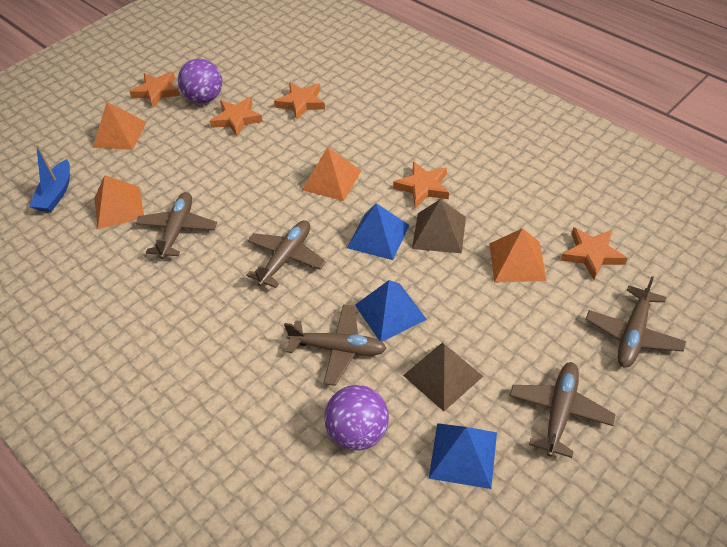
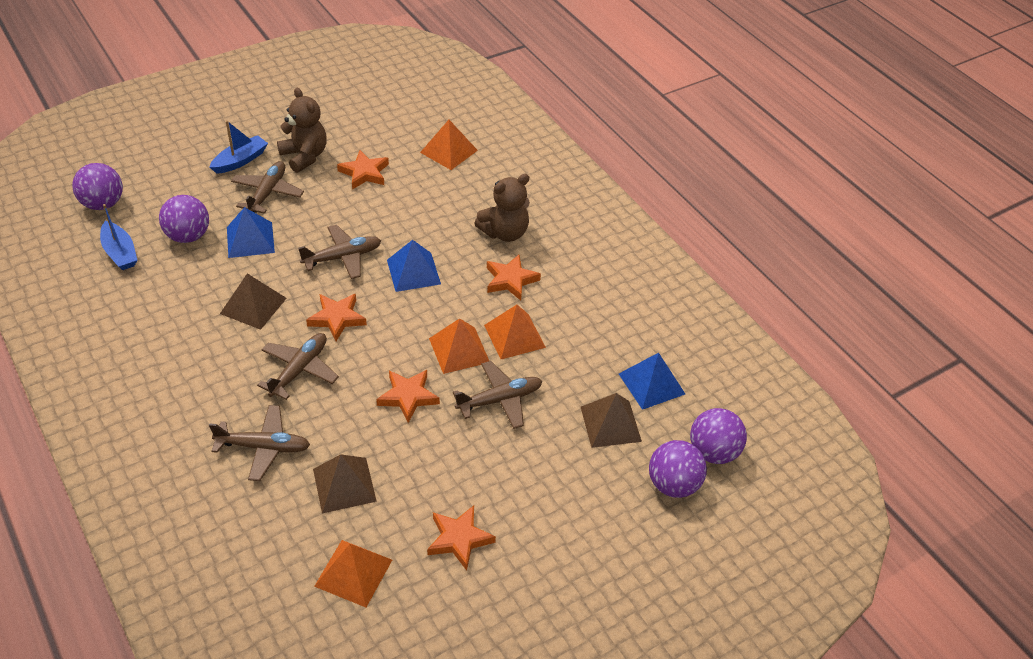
blue boat: [29,145,70,212] = 1 -> [100,204,137,270] [210,120,268,174] = 2
brown pyramid: [403,343,483,411] [412,199,466,253] = 2 -> [220,274,287,330] [313,454,377,513] [581,393,642,448] = 3
brown teddy bear: none = 0 -> [277,88,327,173] [474,174,530,242] = 2
purple ball: [178,59,222,103] [324,385,389,451] = 2 -> [72,163,123,210] [159,195,209,243] [649,440,707,498] [690,408,747,464] = 4

